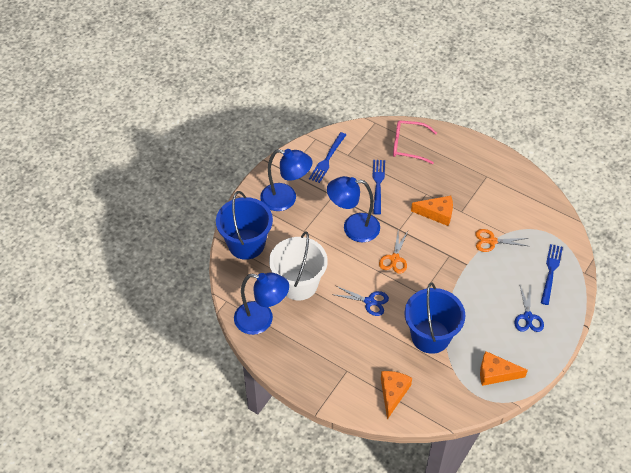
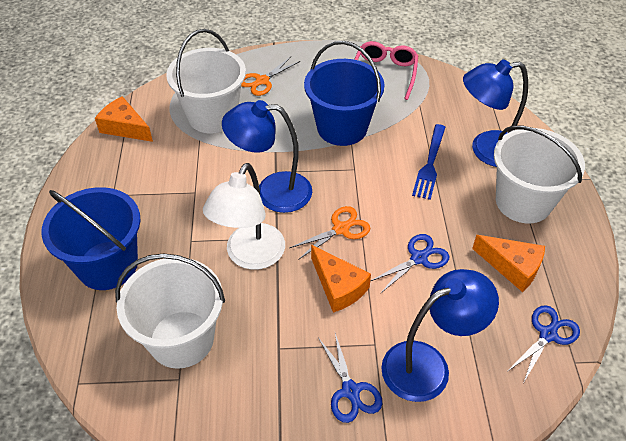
blue fork: [309,132,346,183] [373,160,385,215] [541,244,563,305] = 3 -> [412,124,445,200] = 1
blue scissors: [332,286,389,316] [514,284,544,332] = 2 -> [318,333,382,423] [370,234,449,294] [507,305,580,382] = 3
white bucket: [269,231,328,300] = 1 -> [115,254,225,369] [166,29,246,133] [494,125,585,223] = 3
white lamp: none = 0 -> [203,163,285,270] = 1

